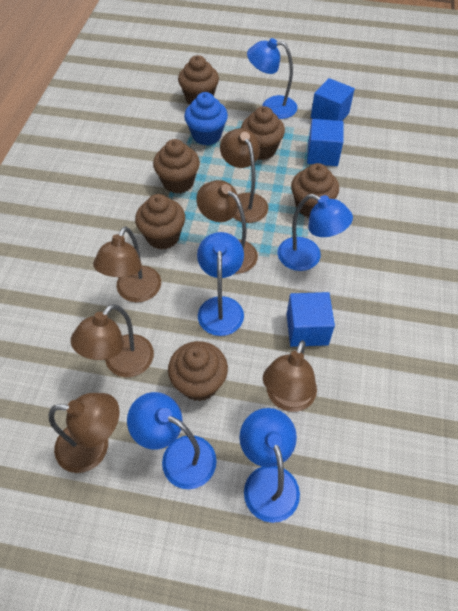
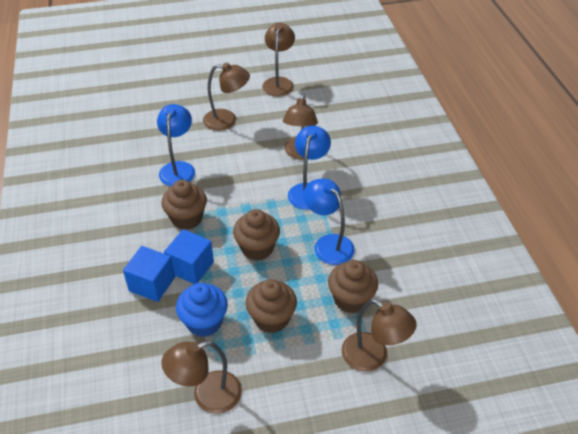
blue cube: [287,292,335,347] [307,119,344,166] [311,78,355,121] = 3 -> [123,246,175,302] [164,229,214,284] = 2
blue lamp: [127,392,217,489] [197,232,244,336] [239,408,300,523] [247,38,297,119] [277,194,353,271] = 5 -> [157,104,195,186] [288,125,331,210] [303,178,355,265] = 3
brown cupcake: [135,194,185,250] [153,139,200,193] [168,341,228,401] [178,55,219,104] [241,106,285,160] [291,163,339,218] = 6 -> [161,180,207,230] [233,209,280,261] [245,279,297,333] [328,260,378,313] = 4
brown lamp: [49,393,120,473] [71,304,154,377] [93,227,161,302] [196,180,258,274] [220,128,268,223] [263,340,317,412] = 6 -> [161,341,242,414] [203,63,250,131] [262,23,295,96] [283,94,318,160] [341,299,417,372] = 5

